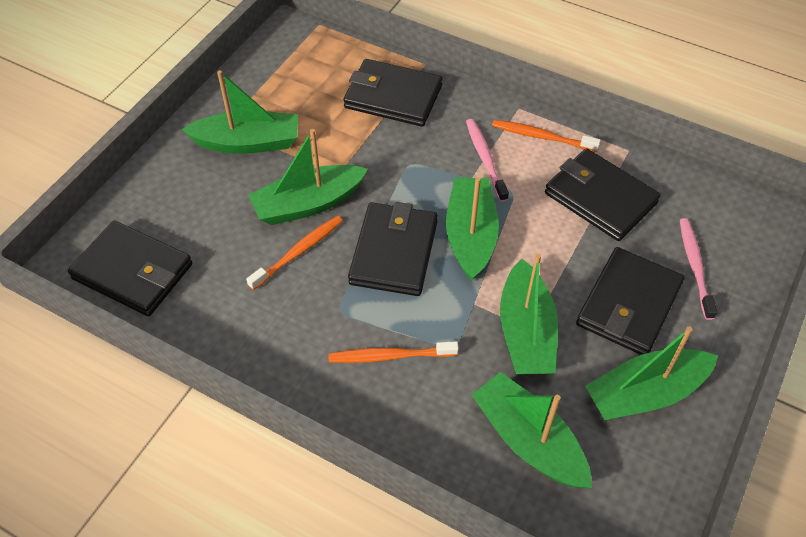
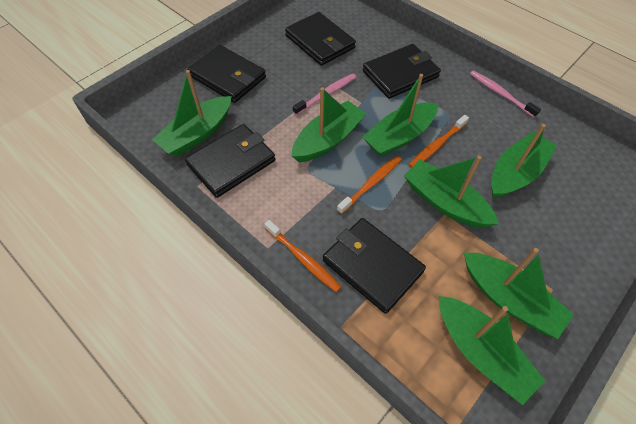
green boat: [181,70,298,154] [248,129,368,225] [446,177,499,281] [472,372,592,488] [500,254,558,374] [585,326,718,420] = 6 -> [152,70,231,157] [292,87,367,162] [363,74,438,157] [404,155,499,228] [439,296,545,405] [464,248,574,339] [491,124,557,199] = 7

